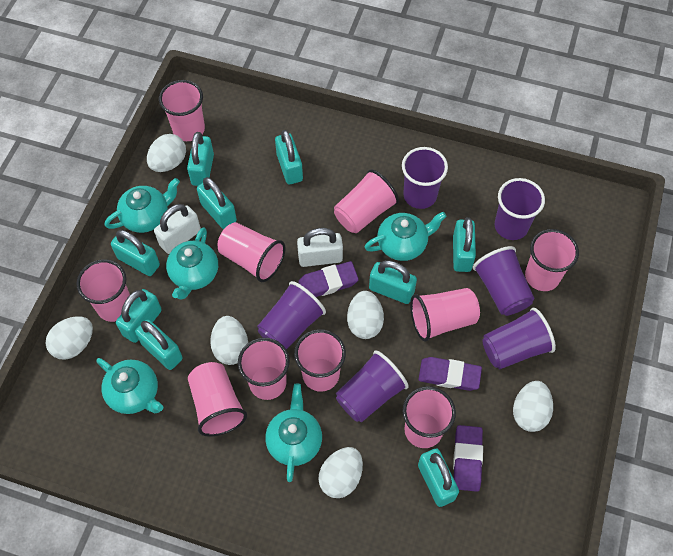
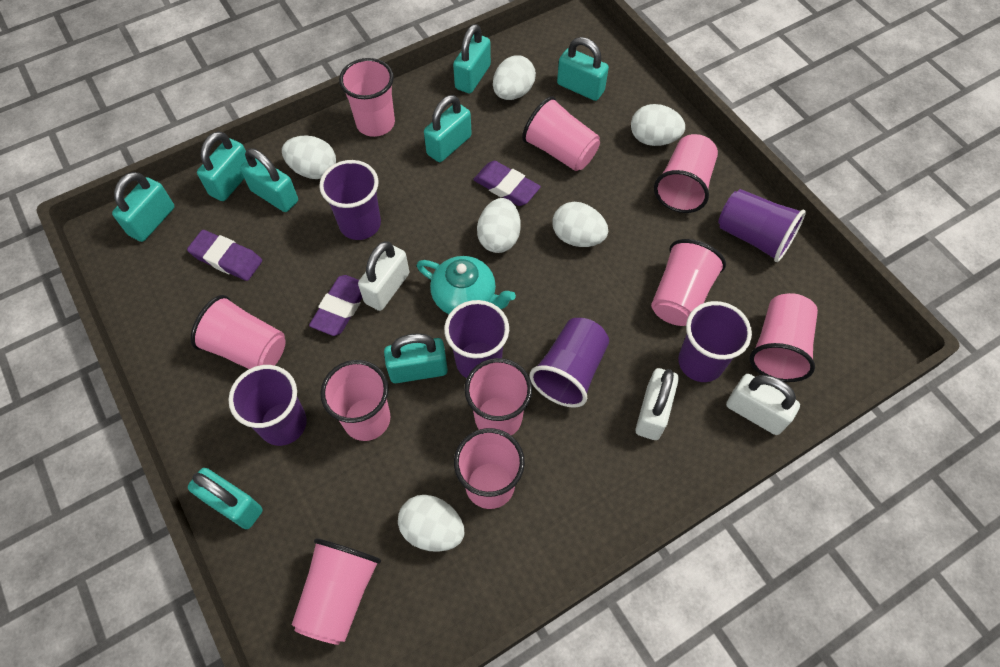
turquoise padlock: [111,230,160,276] [116,289,162,343] [135,319,183,370] [187,132,214,186] [197,177,237,229] [275,130,303,184] [369,260,417,304] [418,448,459,507] [453,217,476,272] = 9 -> [112,172,175,242] [188,468,263,529] [197,131,246,201] [240,148,298,212] [384,333,448,383] [424,95,472,162] [453,24,491,94] [557,37,609,101] = 8
turquoise teapot: [97,358,164,414] [105,178,180,233] [166,227,218,300] [265,383,322,482] [365,212,446,261] = 5 -> [417,256,516,314] = 1
white padlock: [154,204,201,254] [297,228,343,267] = 2 -> [358,241,409,311] [636,368,679,440] [726,374,800,435] = 3

